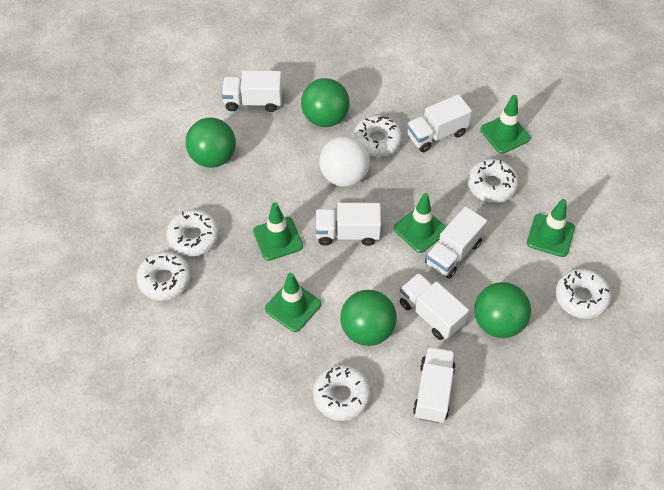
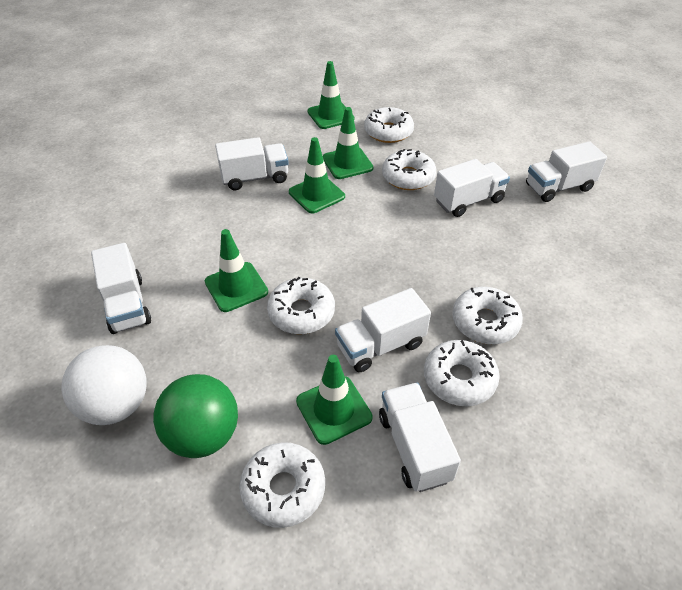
green ball: [185,117,236,168] [301,78,350,127] [340,290,397,346] [474,282,531,338] = 4 -> [153,374,238,458] = 1

